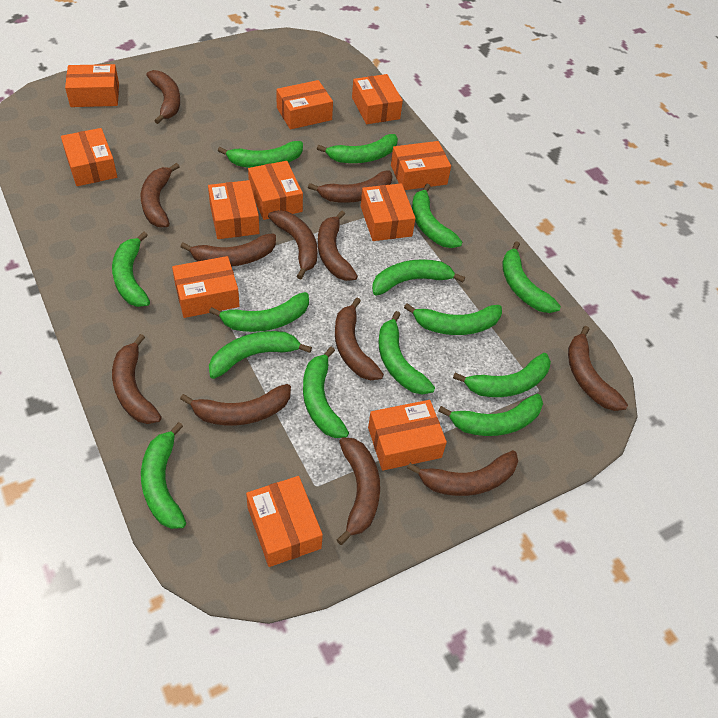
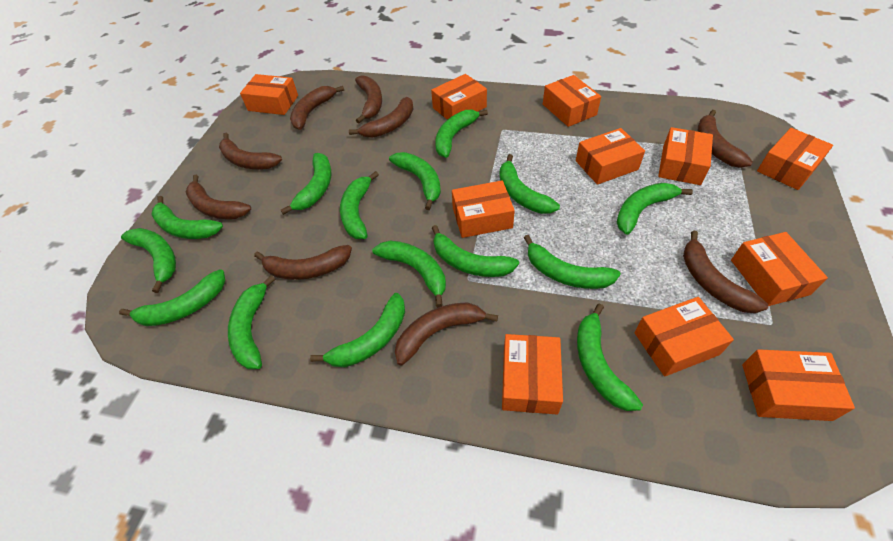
brown banana: [112,334,162,424] [141,163,180,227] [146,70,180,124] [180,384,291,426] [181,233,276,266] [268,210,318,279] [308,170,393,203] [318,211,358,281] [335,298,384,380] [337,437,380,545] [407,450,518,496] [568,326,628,411] = 12 -> [186,175,251,219] [219,133,282,169] [254,245,352,280] [290,86,345,130] [349,97,413,138] [355,75,382,123] [395,302,498,366] [683,231,768,313] [698,110,753,168] = 9
green banana: [112,232,150,307] [141,422,186,529] [209,292,309,332] [209,331,312,379] [218,141,303,168] [303,347,349,438] [317,134,398,163] [372,259,465,296] [378,311,435,395] [404,303,502,335] [412,184,462,248] [438,394,543,436] [453,353,551,397] [502,241,561,313] = 14 -> [119,269,225,326] [121,228,176,293] [151,196,223,239] [228,275,275,369] [281,153,332,215] [310,293,405,367] [340,171,379,239] [372,241,446,308] [389,152,441,210] [432,225,519,277] [435,110,488,158] [499,154,560,214] [524,235,621,289] [577,303,643,411] [617,183,693,235] = 15

